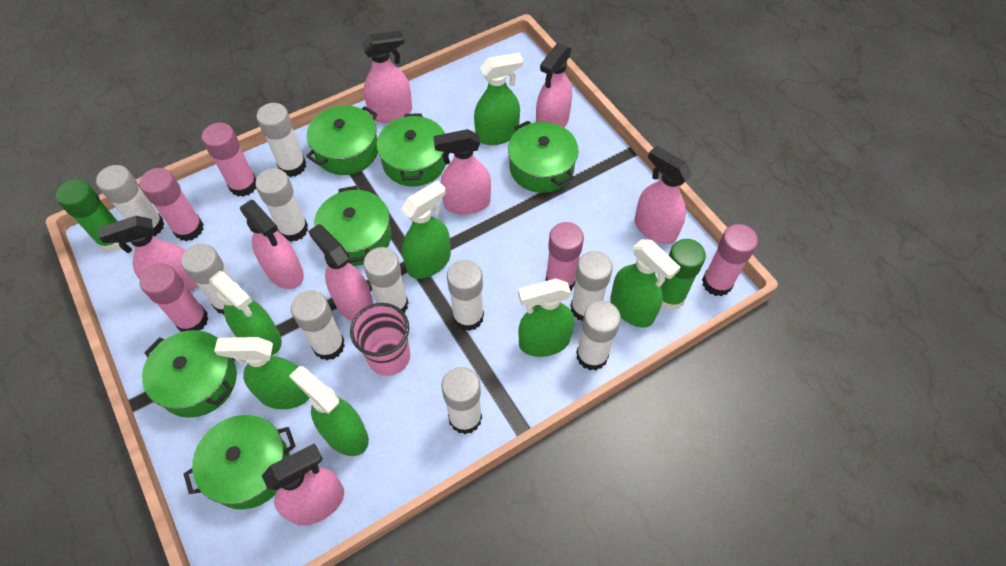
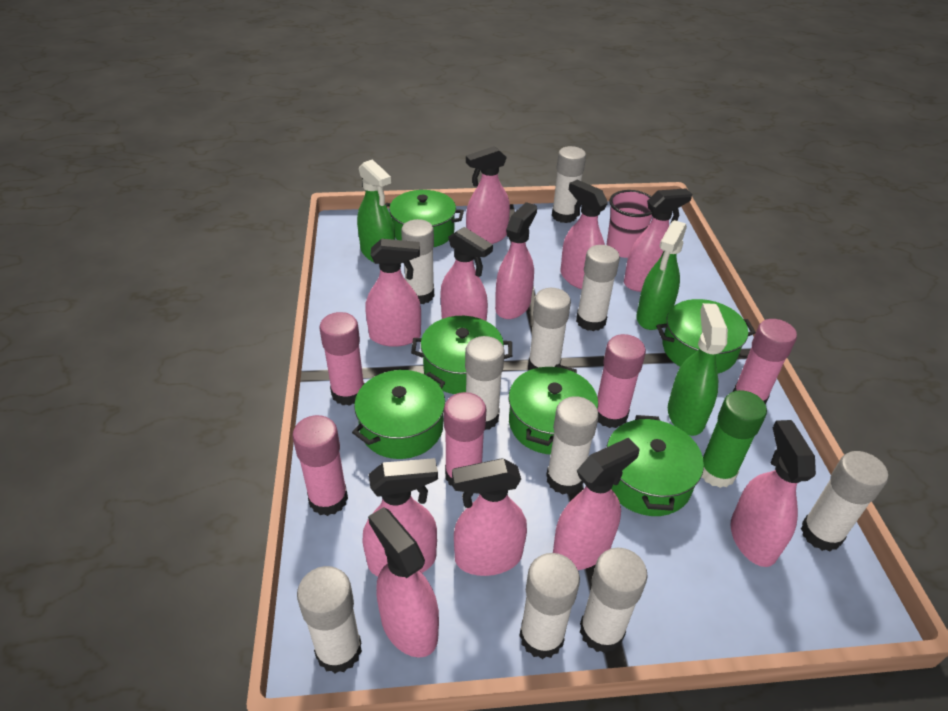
green glue stick: [56,179,121,252] [661,239,706,310] = 2 -> [701,390,767,488] = 1
green spray bottle: [209,271,282,356] [214,337,310,409] [289,366,369,456] [401,180,451,279] [474,53,523,145] [518,278,574,357] [611,239,681,328] = 7 -> [357,159,395,262] [636,220,687,330] [668,303,728,436] = 3
pink spray bottle: [98,216,198,292] [240,200,304,289] [262,444,344,526] [308,224,374,321] [362,30,412,123] [433,129,491,215] [536,43,572,128] [634,146,692,244] = 8 -> [363,458,438,576] [365,239,421,347] [368,507,439,658] [440,227,493,321] [452,458,527,576] [466,146,510,244] [495,202,537,319] [553,437,640,570] [560,180,608,289] [624,188,692,292] [730,420,816,567] = 11

